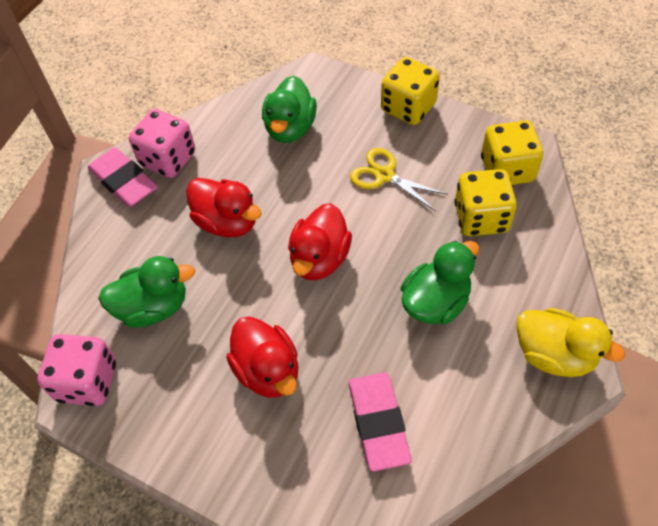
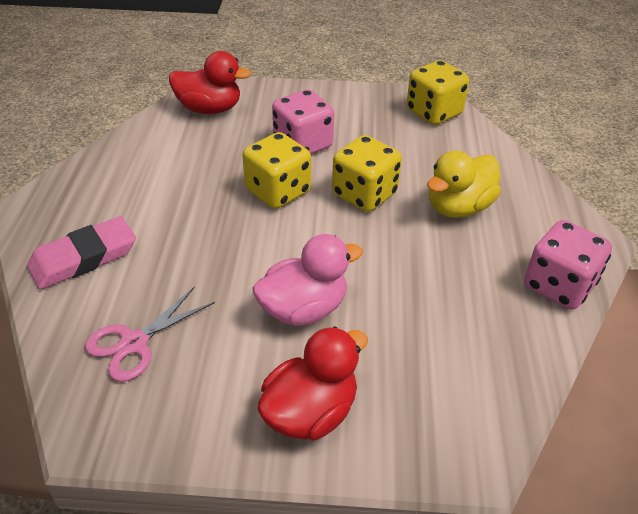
green duck: [98,256,195,327] [262,76,317,143] [401,241,479,324] = 3 -> none = 0
pink duck: none = 0 -> [253,234,363,326] = 1
pink eraser: [88,147,158,207] [349,372,412,471] = 2 -> [27,216,136,290] = 1
pink scissors: none = 0 -> [85,286,215,382] = 1
red duck: [186,178,262,237] [226,316,298,398] [288,203,352,280] = 3 -> [169,51,251,114] [257,326,368,441] = 2
yellow scissors: [350,148,448,211] = 1 -> none = 0

